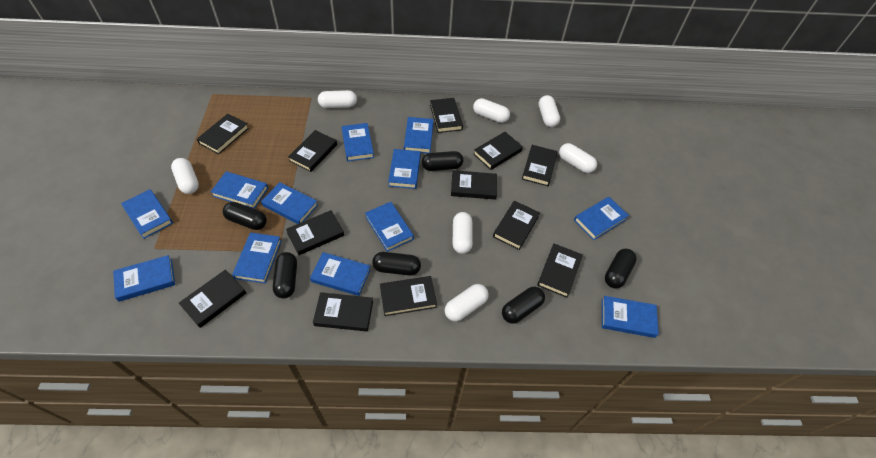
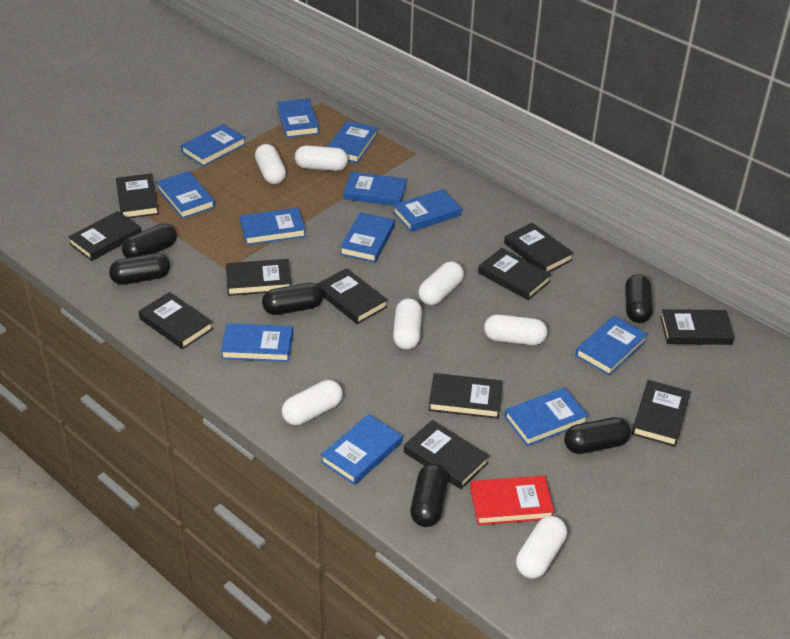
black book: [179,269,246,328] [197,114,249,154] [286,210,344,255] [288,130,337,172] [313,292,373,331] [380,276,437,316] [430,98,463,133] [451,170,497,200] [473,132,523,170] [493,201,540,250] [522,145,558,186] [537,244,583,298] = 12 -> [68,211,141,261] [116,173,159,218] [138,292,213,349] [226,259,291,296] [317,268,387,324] [404,420,489,489] [429,373,502,419] [478,248,552,300] [504,223,573,272] [632,380,690,447] [660,309,734,345] = 11
red book: none = 0 -> [470,476,555,525] = 1

